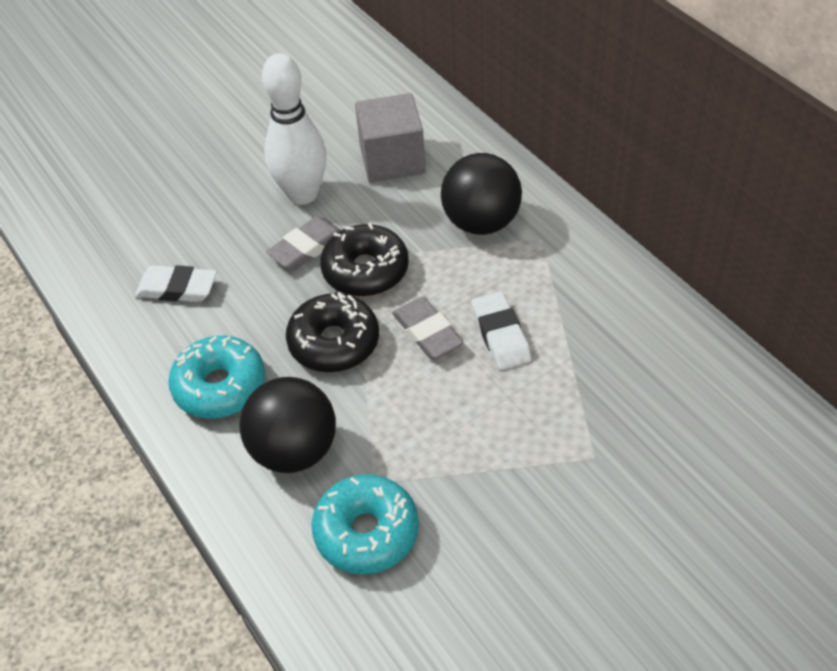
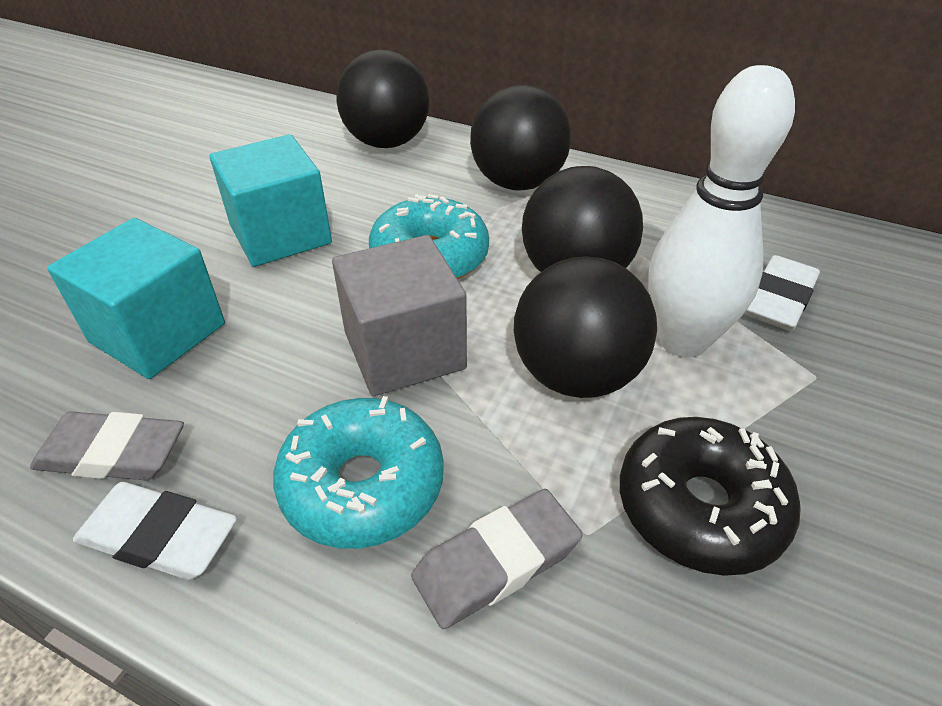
black ball: [239,377,336,473] [441,153,522,235] = 2 -> [336,49,430,148] [470,85,571,191] [514,256,657,398] [522,166,643,272] = 4
black donut: [286,292,379,372] [320,223,409,297] = 2 -> [620,417,801,576] = 1
turquoise cube: none = 0 -> [47,218,225,379] [210,134,332,267] = 2

